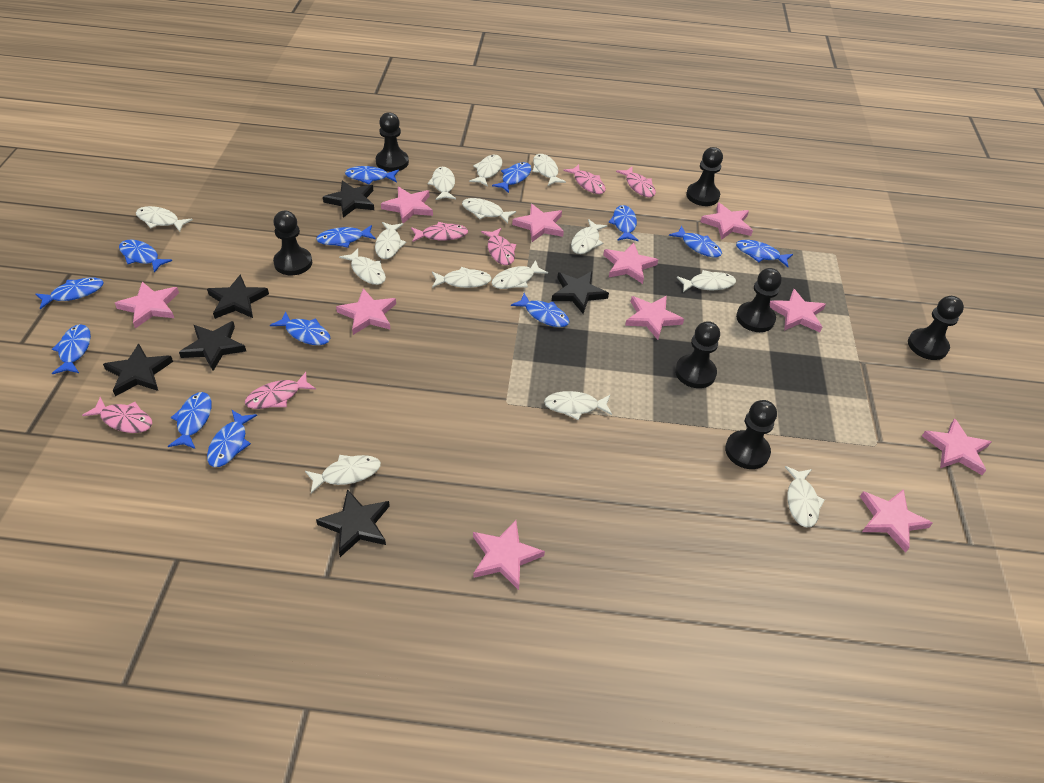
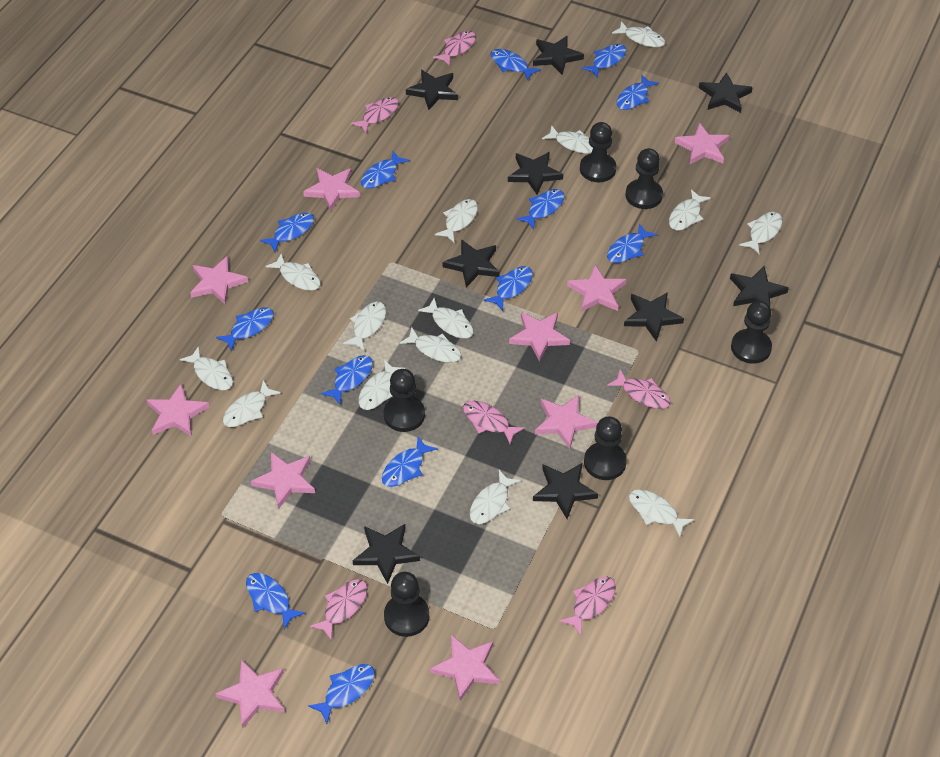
black pawn: [273,211,312,275] [376,112,409,172] [675,321,720,388] [686,147,723,206] [725,400,777,469] [736,268,782,332] [908,296,964,360] = 7 -> [384,369,425,432] [384,572,429,637] [580,122,616,182] [584,417,627,480] [626,148,663,209] [731,301,772,364] = 6
black star: [103,344,173,396] [179,321,246,371] [207,274,269,319] [316,489,390,557] [323,181,374,218] [552,271,609,314] = 6 -> [353,524,420,584] [406,70,458,110] [443,239,500,287] [508,152,563,195] [533,36,584,75] [533,463,598,519] [624,292,684,342] [699,72,753,113] [730,266,789,307] = 9
pink star: [115,282,179,329] [336,289,396,335] [381,187,433,224] [473,520,545,590] [512,204,564,242] [603,243,658,284] [625,296,684,340] [700,202,753,240] [770,289,826,332] [860,489,933,553] [922,418,991,475] = 11 -> [147,384,209,437] [190,256,248,305] [215,659,285,728] [251,452,315,509] [303,168,360,212] [430,635,500,701] [509,312,570,362] [535,395,598,449] [567,265,626,312] [675,123,729,165] = 10

